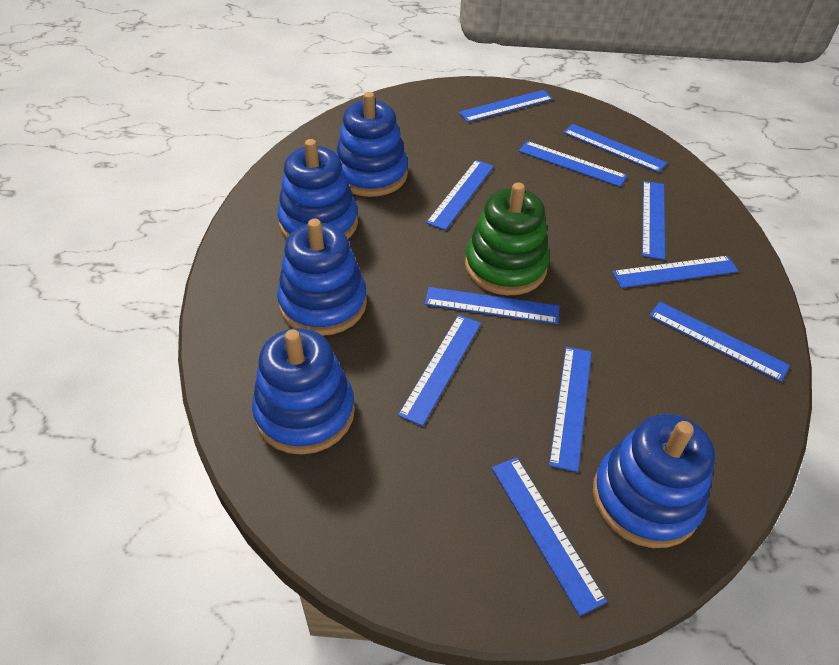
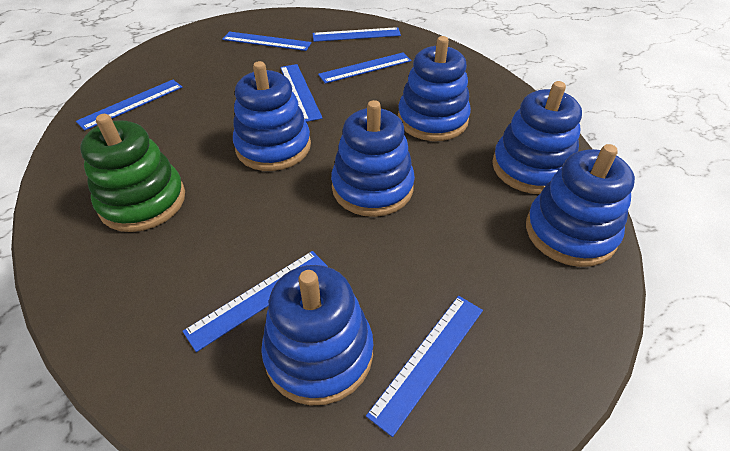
blue ruler: [398,315,481,426] [425,287,559,324] [426,160,494,230] [459,90,553,122] [492,457,607,616] [519,141,627,187] [549,347,592,472] [563,124,667,173] [612,256,738,288] [642,181,665,260] [649,302,790,382] = 11 -> [76,80,183,130] [182,251,328,352] [222,31,311,51] [280,64,323,122] [312,27,401,42] [318,53,411,83] [366,296,483,437] = 7
blue stacking toy: [252,328,355,455] [277,139,358,239] [277,219,367,336] [336,92,408,197] [593,414,715,548] = 5 -> [233,61,311,171] [261,265,373,405] [331,100,415,217] [398,36,471,141] [492,81,582,194] [526,144,635,267] = 6

